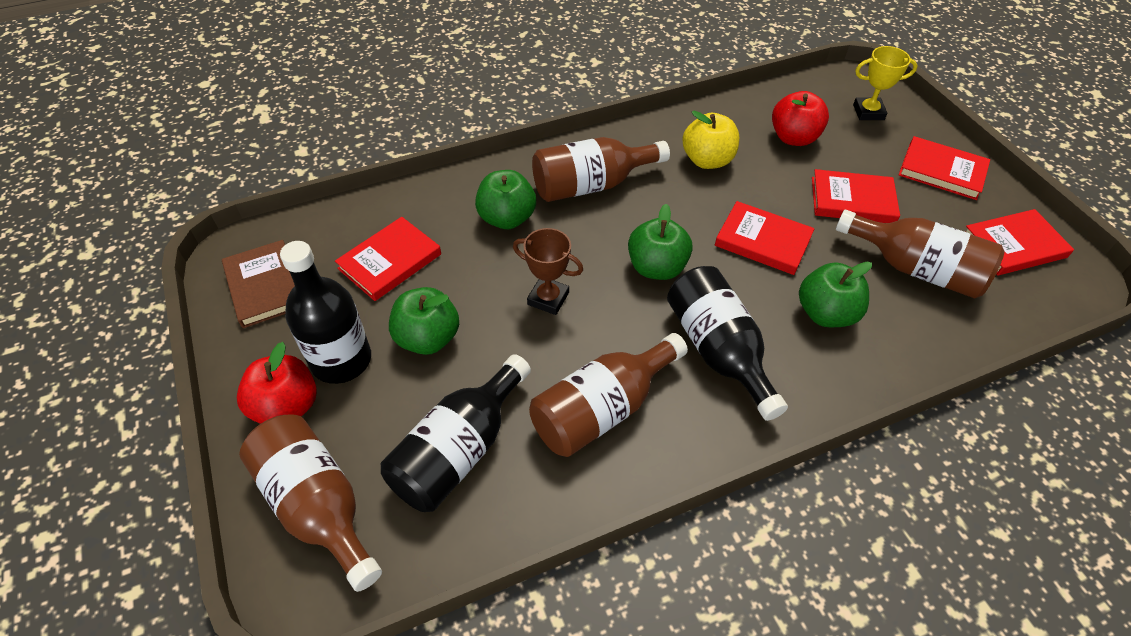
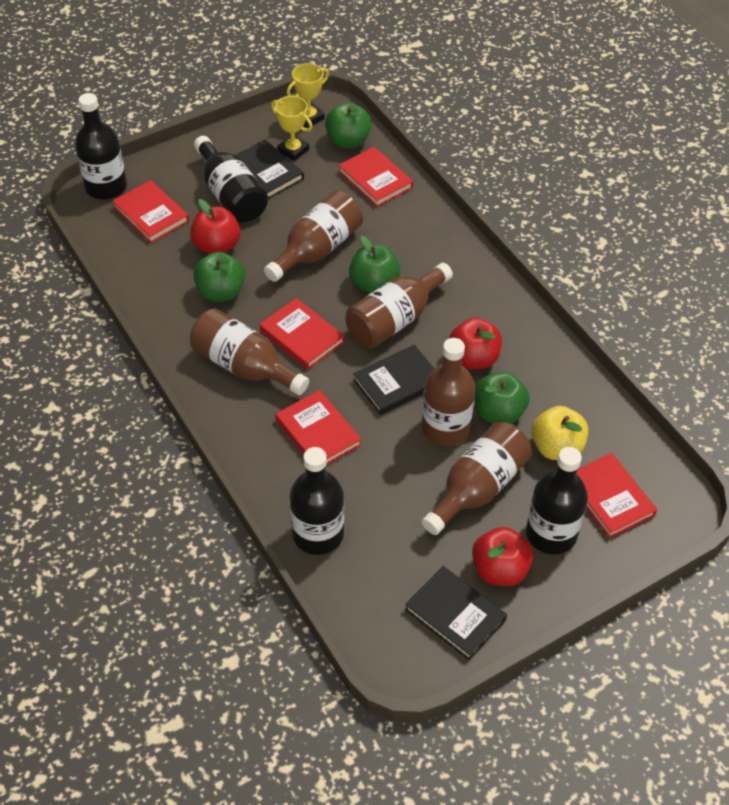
black book: none = 0 -> [235,140,304,199] [353,345,434,415] [405,566,507,660] = 3
black bottle: [280,241,371,384] [381,354,531,512] [667,266,788,421] = 3 -> [75,93,127,200] [194,136,268,223] [289,447,344,555] [526,447,588,554] = 4
brown book: [222,240,295,328] = 1 -> none = 0
brown bottle: [239,415,382,592] [529,333,688,457] [532,137,670,202] [836,210,1004,299] = 4 -> [190,308,309,395] [264,191,363,282] [345,263,453,348] [422,338,475,446] [422,422,532,535] = 5
brown trophy: [513,228,583,315] = 1 -> none = 0
red apple: [237,342,317,424] [772,91,829,146] = 2 -> [190,199,241,254] [449,318,502,370] [472,527,533,586] = 3
yellow trophy: [853,46,918,120] = 1 -> [271,96,313,161] [287,63,329,128] = 2

